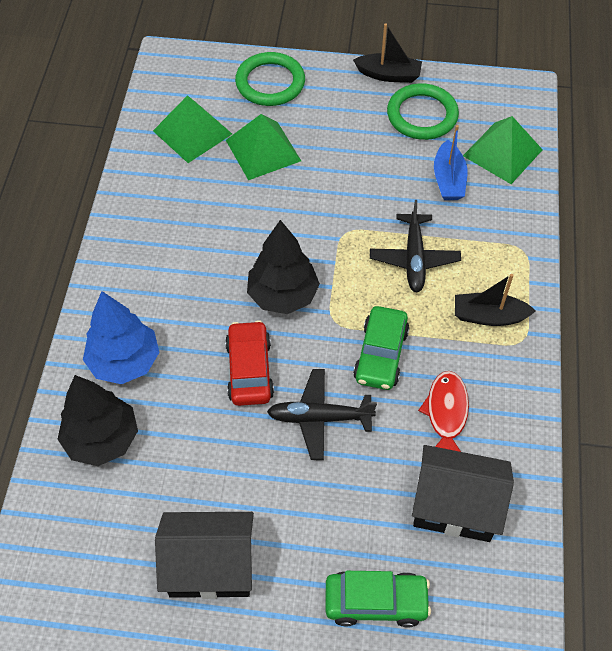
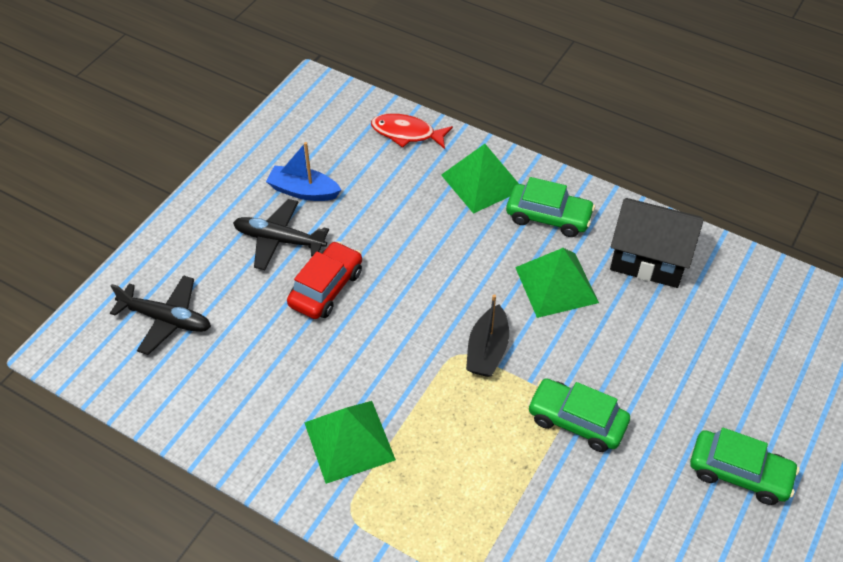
black boat: [353,23,422,83] [455,274,536,326] = 2 -> [466,294,509,377] = 1
black house: [155,512,254,599] [412,445,514,542] = 2 -> [610,198,704,288] = 1
black tree: [57,375,138,466] [247,220,320,314] = 2 -> none = 0
blue tree: [83,291,160,384] = 1 -> none = 0
green car: [325,571,431,628] [353,306,410,390] = 2 -> [506,177,595,237] [527,379,630,452] [690,428,799,505] = 3
green ring: [235,52,305,106] [387,83,459,140] = 2 -> none = 0

